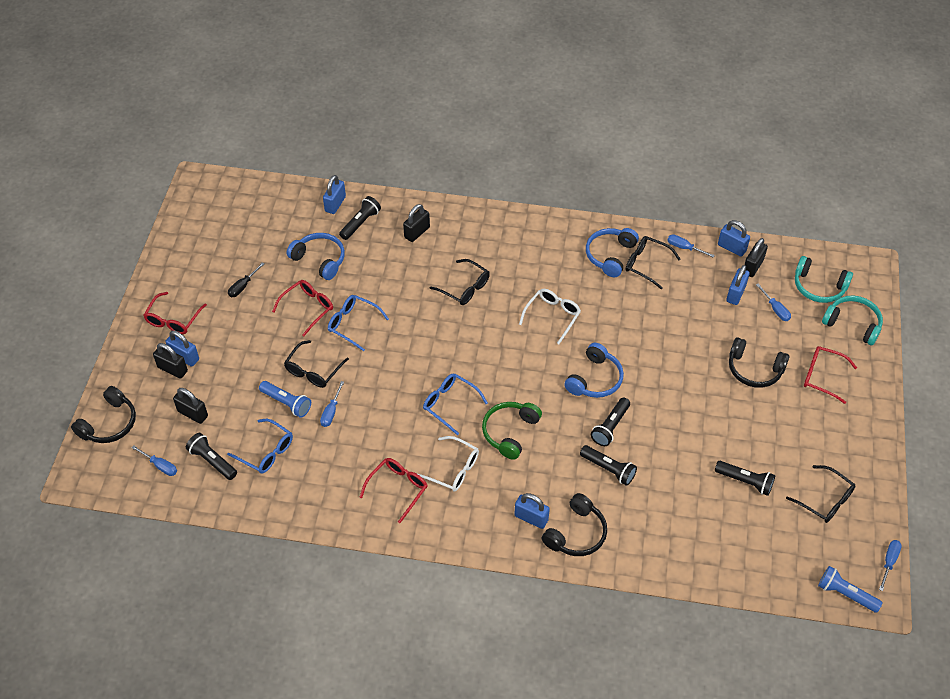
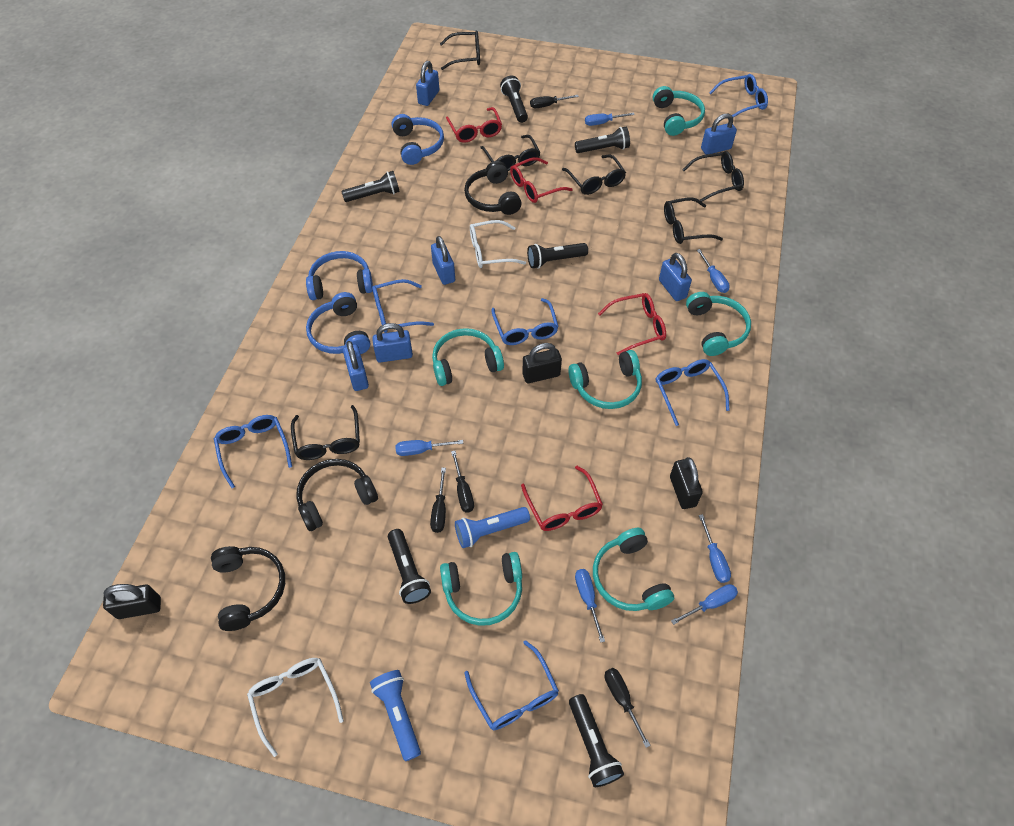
black flashlight: [186,433,237,480] [339,196,381,240] [580,445,637,486] [591,397,630,446] [715,461,775,496] = 5 -> [341,171,400,202] [388,529,431,604] [500,76,528,123] [527,243,588,268] [569,694,624,787] [575,127,630,153] = 6
black glasses: [284,340,349,388] [430,259,490,305] [626,236,681,290] [786,465,856,523] = 4 -> [291,405,360,460] [440,30,480,70] [480,135,541,171] [562,155,626,195] [664,197,723,244] [682,151,744,202] = 6
black padlock: [153,343,188,378] [173,388,208,424] [403,204,430,242] [744,238,768,277] = 4 -> [103,584,161,619] [522,343,562,383] [670,457,703,509] = 3
black screwdriver: [228,262,265,297] = 1 -> [430,468,446,533] [451,451,474,512] [530,95,579,108] [605,668,651,748] = 4
blue glasses: [227,419,293,474] [328,295,389,351] [423,373,488,435] = 3 -> [214,415,292,488] [372,279,434,333] [464,640,559,730] [492,298,559,345] [656,359,730,426] [709,74,768,118] = 6
blue padlock: [166,330,199,367] [323,175,346,214] [514,493,550,529] [718,220,750,257] [726,265,750,305] = 5 -> [343,341,369,391] [372,323,413,363] [416,61,439,106] [431,236,455,285] [659,253,692,301] [701,114,737,155] = 6
blue screwdriver: [131,445,177,476] [320,381,344,427] [667,234,715,258] [756,283,791,321] [879,540,902,591] = 5 -> [395,440,464,456] [575,569,605,643] [585,113,635,126] [671,584,738,625] [697,249,730,293] [699,514,731,583] = 6
green headphones: [482,402,542,460] = 1 -> none = 0
turquoise headphones: [795,256,853,303] [822,295,883,345] = 2 -> [432,328,504,386] [440,552,522,626] [568,350,642,409] [593,528,674,611] [653,86,705,136] [686,292,751,356] = 6

